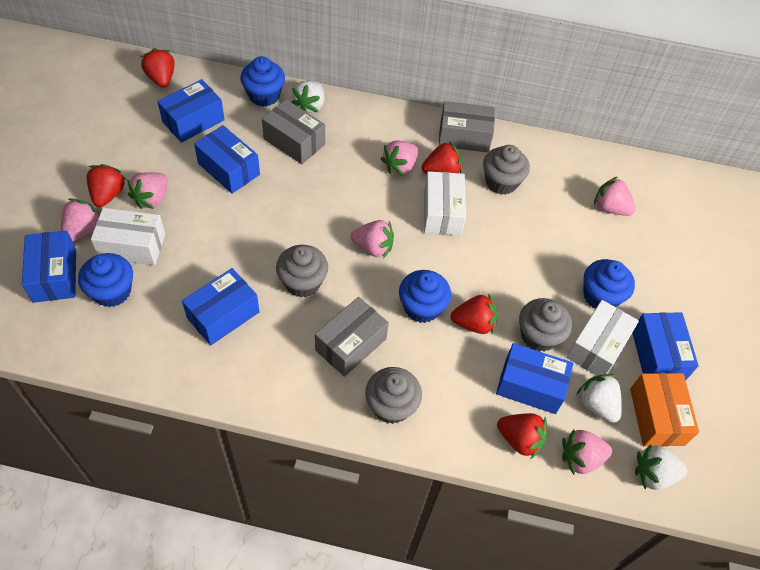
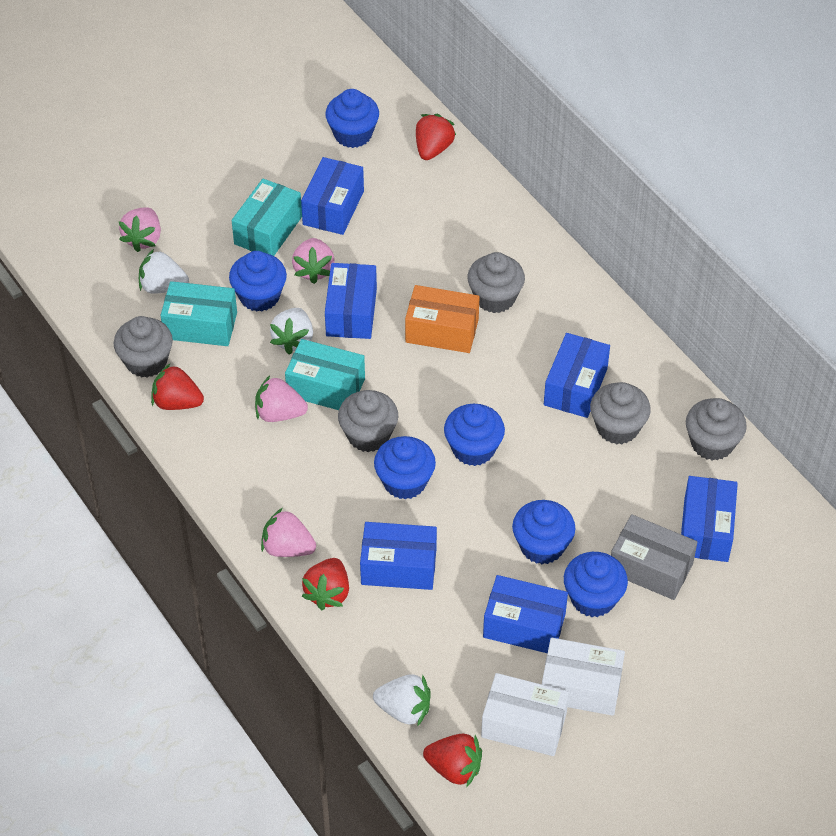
blue cupcake: [78,253,133,307] [240,56,285,107] [399,270,451,323] [584,259,635,309] = 4 -> [229,251,287,312] [325,89,379,148] [374,436,436,500] [444,404,505,466] [512,500,576,564] [564,552,628,617] = 6
grey box: [262,99,325,164] [315,297,389,377] [438,101,495,153] = 3 -> [611,514,697,600] = 1
grey cupcake: [276,245,328,297] [365,367,422,424] [483,145,530,195] [519,298,572,352] = 4 -> [114,316,173,378] [338,390,398,452] [467,252,525,313] [590,382,651,445] [686,398,747,461] = 5
pink strawberry: [61,198,100,241] [127,172,168,209] [351,220,394,259] [380,140,418,176] [562,430,612,475] [594,177,635,216] = 6 -> [118,208,161,252] [255,375,308,422] [261,508,316,557] [292,238,335,284] = 4
red strawberry: [87,164,126,207] [141,48,175,88] [422,141,462,174] [450,293,498,334] [497,413,547,459] = 5 -> [151,364,204,410] [302,558,349,610] [416,114,456,160] [423,734,482,787] = 4
turquoise box: none = 0 -> [160,281,237,346] [232,179,302,256] [285,339,365,410] = 3
white box: [91,208,165,265] [424,171,466,236] [566,300,639,376] = 3 -> [481,673,569,756] [542,638,625,716] = 2

